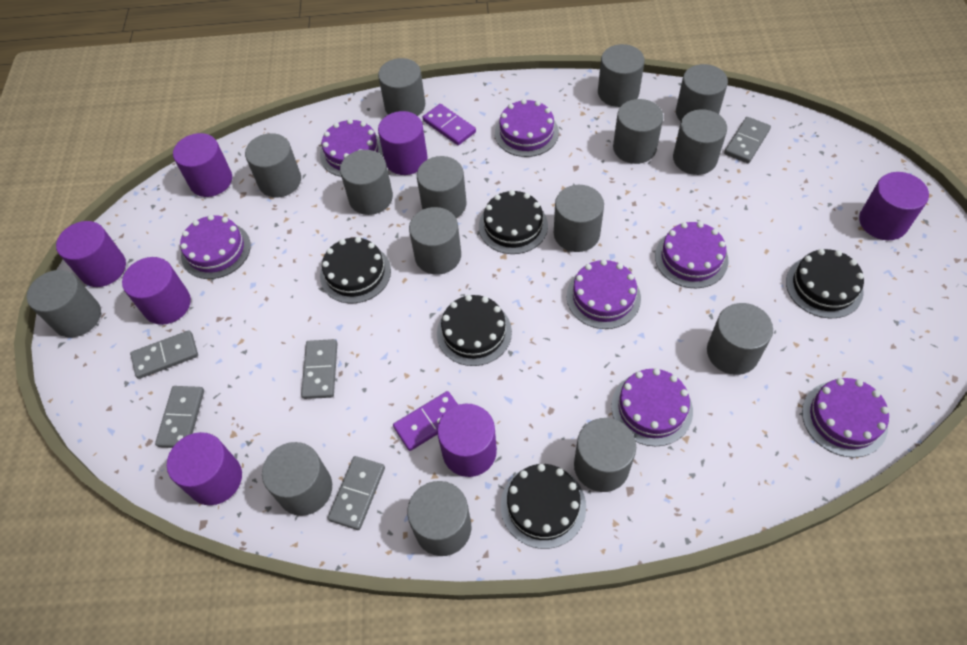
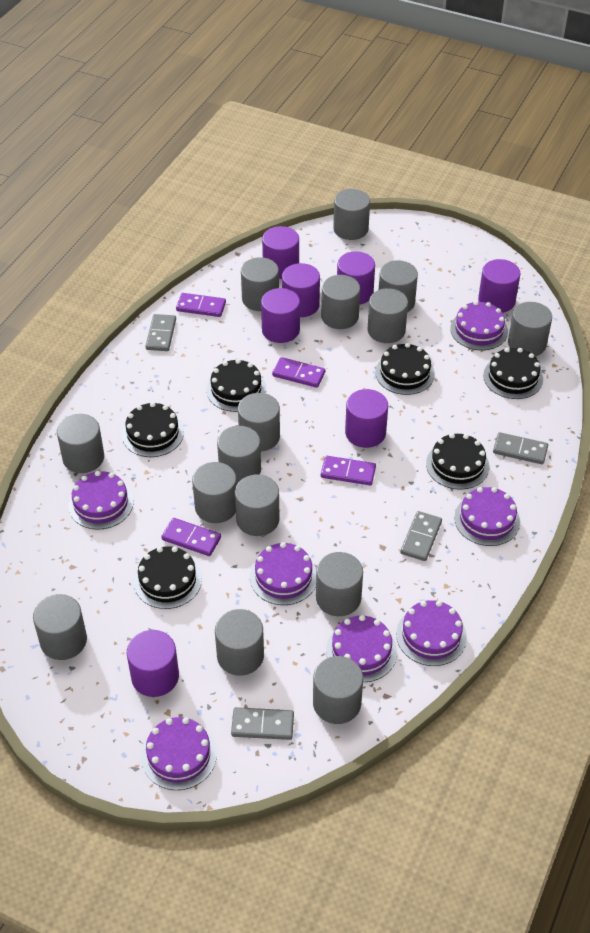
black cake: [320,237,391,303] [437,295,512,366] [479,190,548,254] [501,464,586,549] [786,249,864,318] = 5 -> [122,402,184,457] [134,546,202,609] [206,359,266,412] [375,343,435,395] [426,433,489,490] [483,348,543,399] = 6
grey domino: [130,330,198,379] [155,386,204,448] [301,339,338,399] [328,456,385,530] [724,117,771,163] = 5 -> [145,314,176,351] [231,707,294,740] [400,511,442,561] [493,432,548,464] = 4
purple domino: [393,391,458,451] [423,104,476,145] = 2 -> [161,518,221,556] [176,293,226,317] [272,357,325,388] [321,456,376,485] = 4

